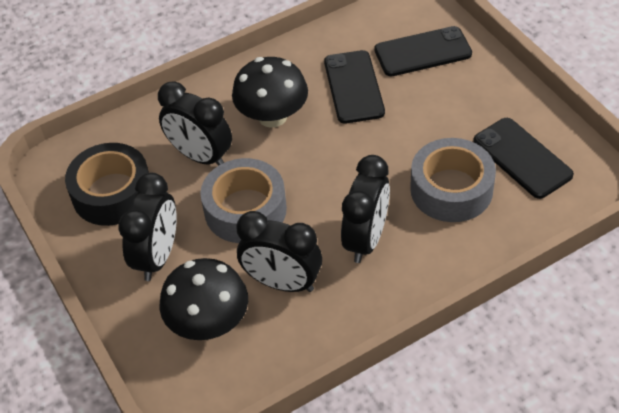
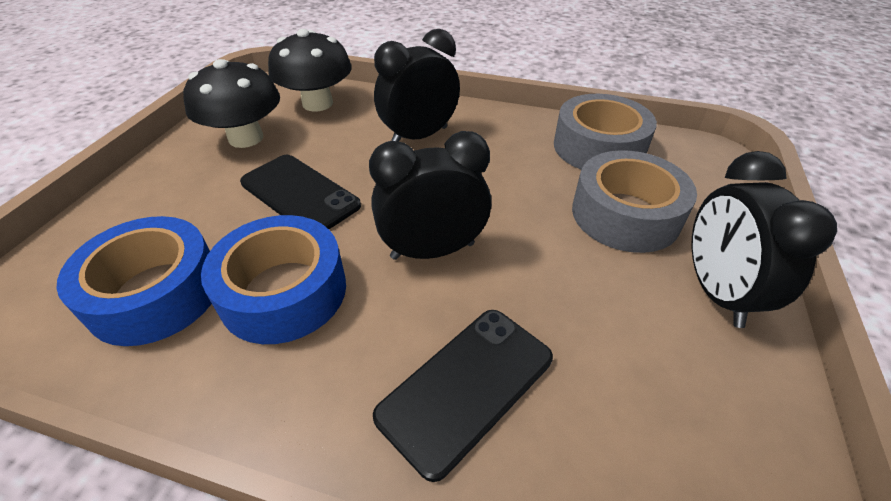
black clock: [118,173,177,281] [158,81,232,166] [236,211,322,292] [341,155,390,263] = 4 -> [369,131,491,260] [374,29,460,142] [692,151,837,328] = 3
black phone: [324,50,385,123] [374,26,472,76] [473,118,574,199] = 3 -> [240,155,361,229] [373,310,553,482] = 2
black tape: [65,143,149,226] = 1 -> none = 0
blue tape: none = 0 -> [56,216,212,346] [201,215,346,344] = 2

